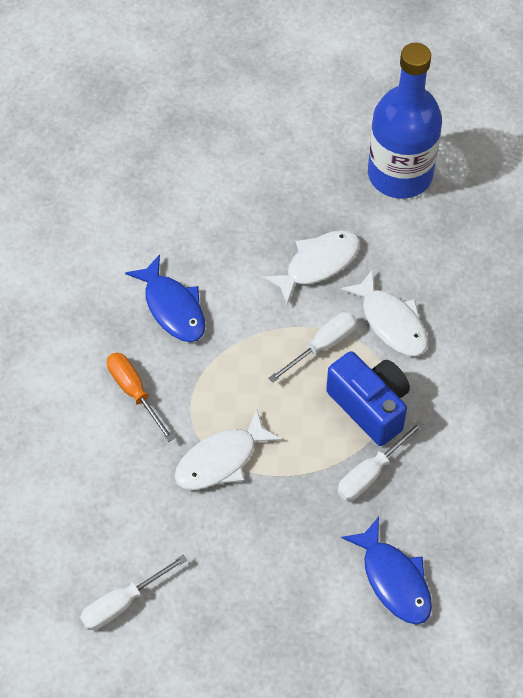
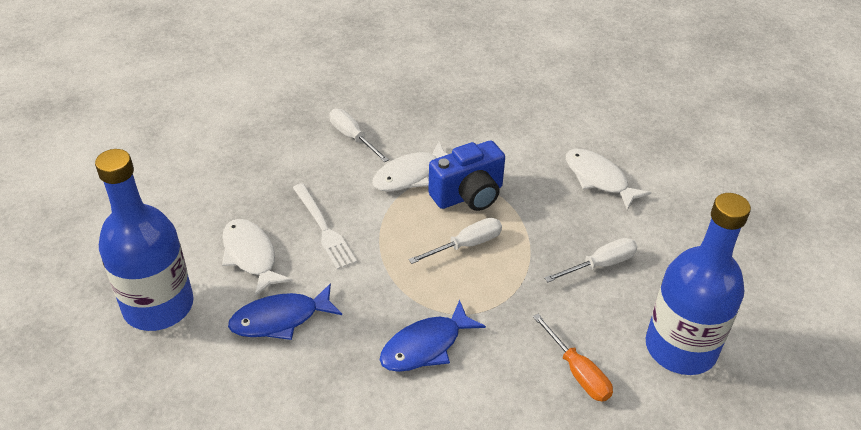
blue bottle: [368,43,442,199] = 1 -> [95,149,194,331] [646,193,751,375] = 2
white fork: none = 0 -> [293,183,357,269] = 1

